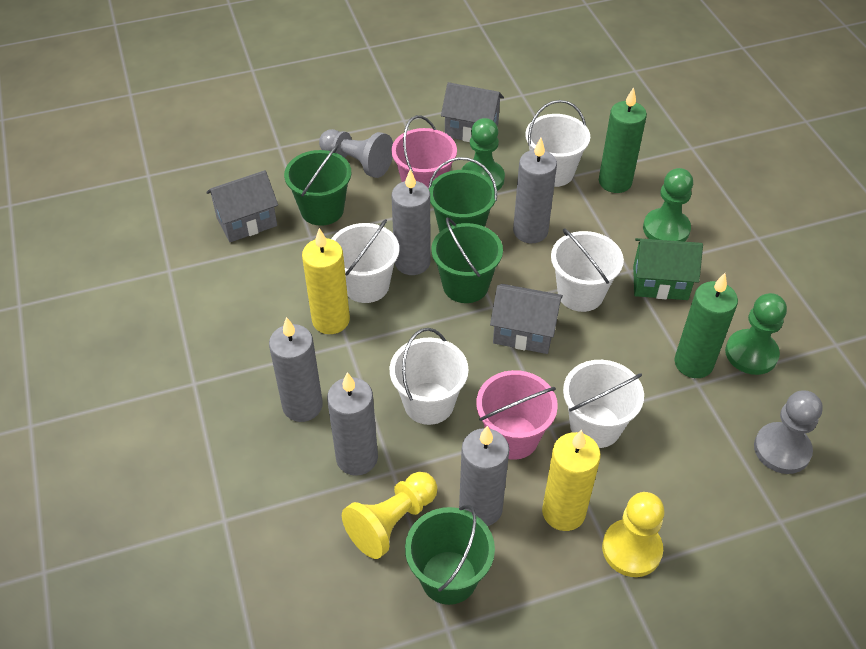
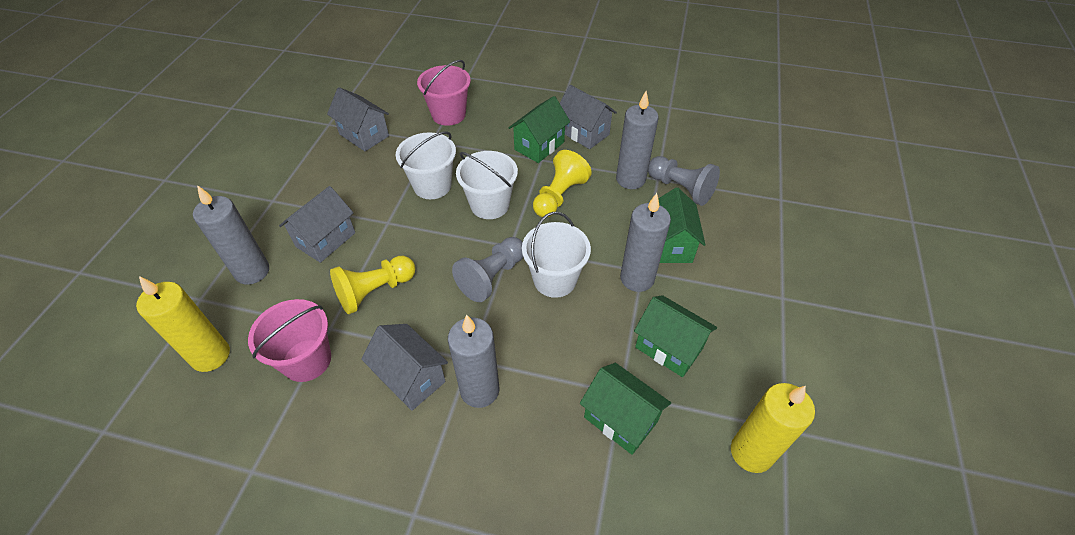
green bucket: [284,144,351,226] [405,505,495,605] [428,157,497,232] [431,217,503,303] = 4 -> none = 0
green candle: [599,87,647,193] [675,273,738,378] = 2 -> none = 0
green house: [633,238,703,300] = 1 -> [508,96,570,163] [580,363,671,455] [634,295,717,377] [658,188,706,263] = 4
green pawn: [461,118,505,191] [643,168,693,242] [725,293,787,375] = 3 -> none = 0
grey candle: [269,317,323,422] [327,372,378,476] [391,169,430,275] [459,426,509,526] [513,138,557,243] = 5 -> [193,185,269,285] [448,315,499,408] [616,91,659,189] [620,193,671,292] = 4
grey house: [206,170,278,242] [441,82,504,142] [490,284,563,354] = 3 -> [279,186,355,263] [327,87,389,151] [361,324,448,411] [560,85,617,149] = 4
white bucket: [332,219,399,303] [390,328,469,425] [525,100,590,187] [551,228,624,312] [563,360,644,448] = 5 -> [396,131,456,199] [456,151,518,219] [522,212,591,298] = 3

